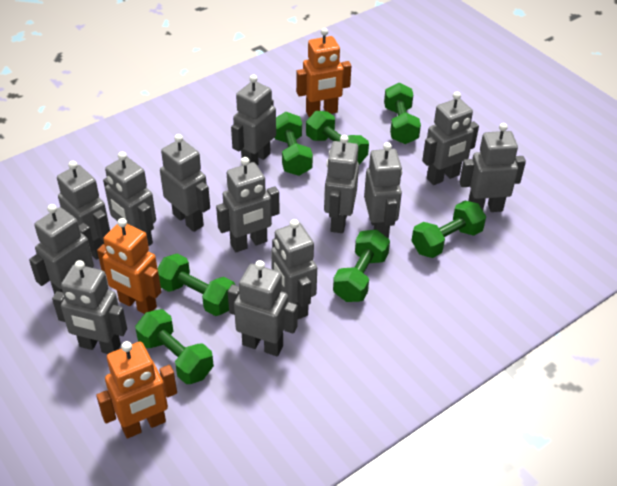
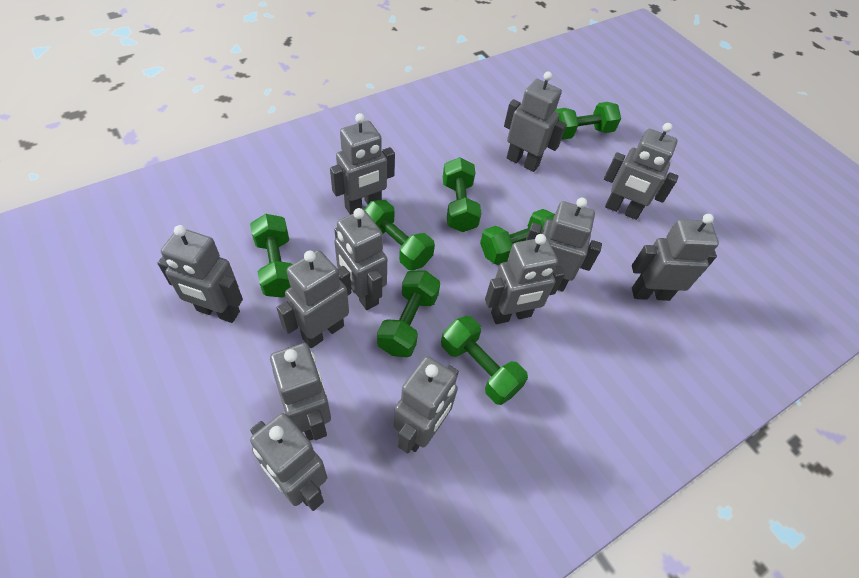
grey robot: [29,204,95,294] [52,260,127,354] [57,161,110,260] [103,152,156,246] [160,134,210,232] [216,157,279,252] [228,260,298,356] [231,75,276,165] [271,219,317,319] [324,135,359,233] [364,142,402,239] [422,92,479,185] [459,123,526,212] = 13 -> [157,225,243,323] [250,413,327,511] [270,343,331,441] [277,250,352,348] [330,113,395,215] [334,208,387,310] [394,356,459,454] [485,234,565,324] [504,71,567,172] [526,198,602,291] [604,123,678,220] [632,214,719,301] = 12
orange robot: [96,341,177,439] [97,218,161,314] [296,28,351,118] = 3 -> none = 0

